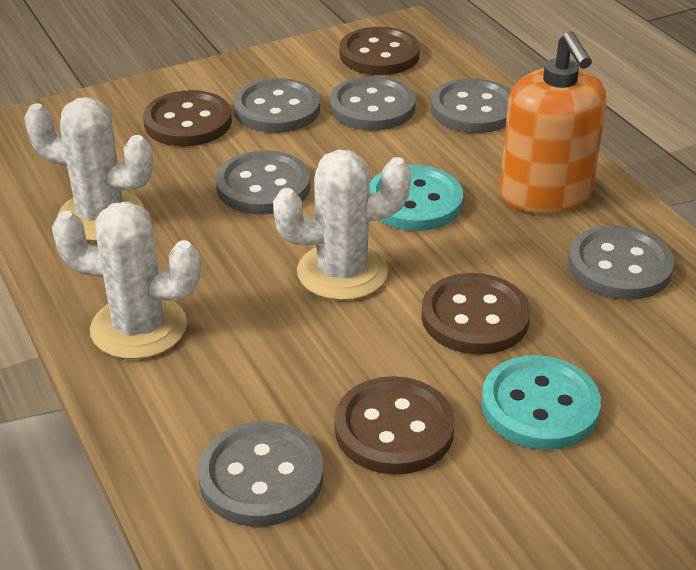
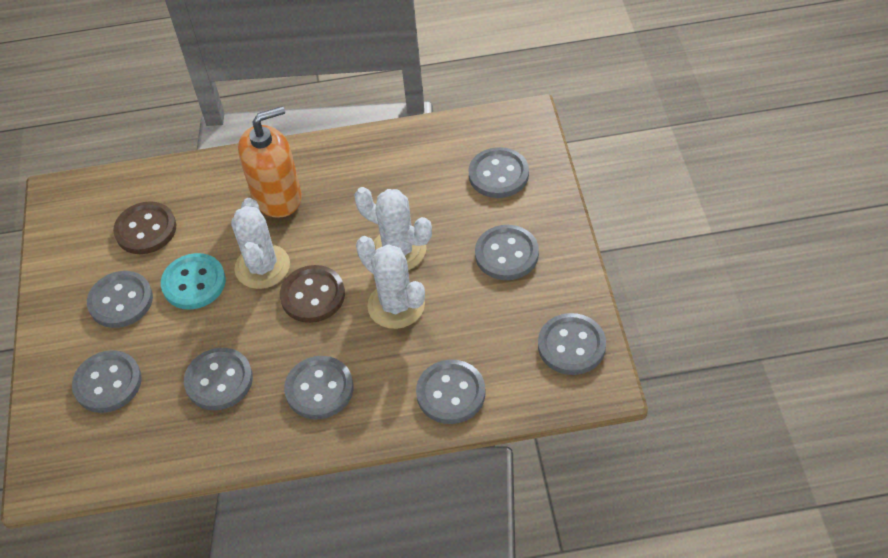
brown button: [143,90,232,146] [334,376,455,475] [339,27,420,75] [421,273,530,354] = 4 -> [113,201,176,254] [280,265,345,323] = 2
grey button: [198,421,323,527] [216,150,311,215] [234,78,320,133] [330,76,416,130] [431,78,511,133] [568,225,674,300] = 6 -> [72,350,142,413] [87,271,153,328] [184,348,253,410] [284,356,353,419] [416,360,486,424] [468,147,529,198] [475,225,539,280] [538,313,606,375] = 8
turquoise button: [370,165,463,231] [481,355,601,450] = 2 -> [161,253,226,310] = 1

